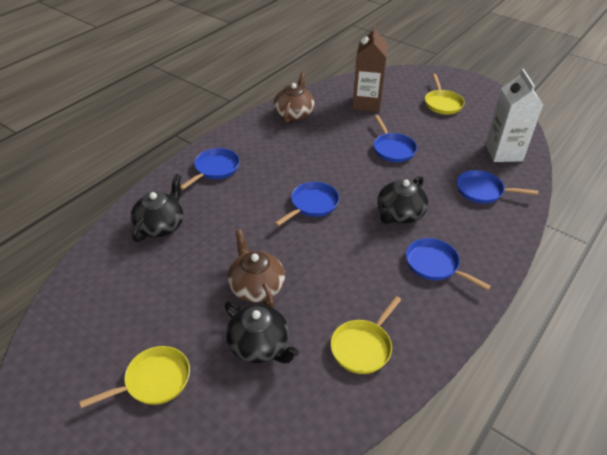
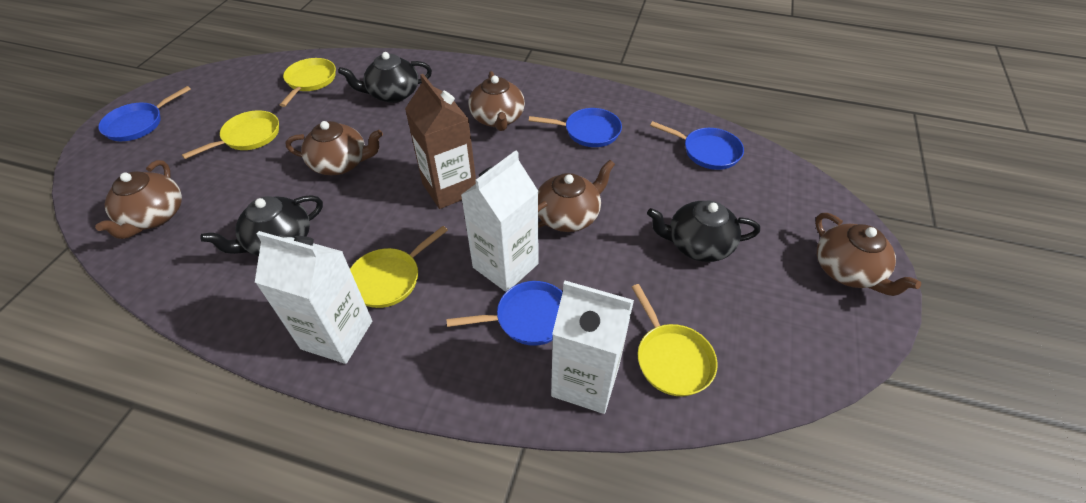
blue pan: [180,148,240,190] [275,182,339,226] [374,115,417,162] [406,238,491,290] [457,170,538,204] = 5 -> [98,86,191,141] [446,281,563,346] [529,108,622,147] [650,121,744,170] = 4
brown teapot: [227,229,285,308] [273,72,315,123] = 2 -> [95,160,182,239] [285,121,383,175] [469,71,525,131] [538,160,615,232] [815,213,921,296] = 5
white carton: [485,69,543,162] = 1 -> [255,231,372,364] [461,150,539,292] [551,281,634,414] = 3
yellow pan: [80,346,190,408] [331,296,401,374] [425,74,465,114] = 3 -> [182,110,279,159] [280,58,336,107] [350,226,448,308] [632,284,718,396] = 4

